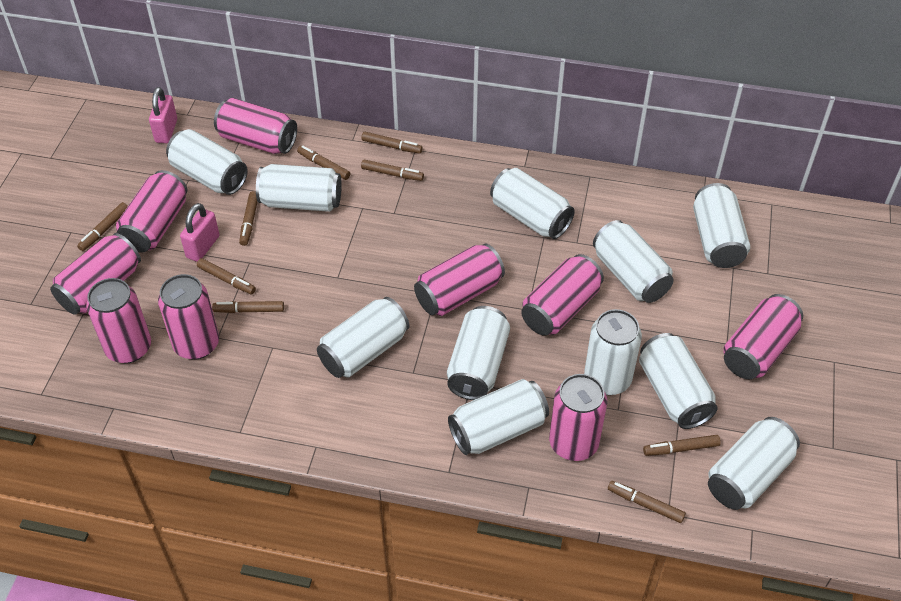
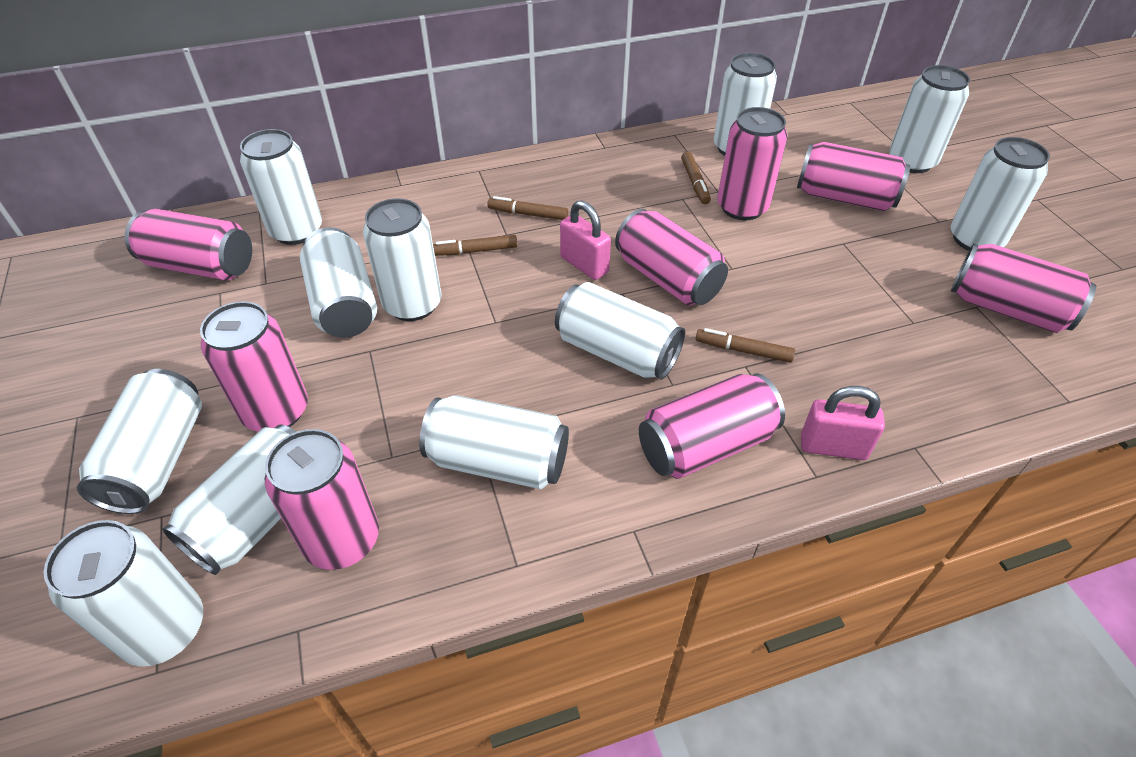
brown marker: [77,202,128,251] [197,258,256,294] [212,301,284,313] [239,191,257,246] [297,146,351,180] [361,132,423,154] [361,160,424,181] [608,481,686,523] [643,435,721,456] = 9 -> [433,235,517,256] [487,196,568,220] [681,151,711,204] [696,328,795,363] = 4
pink can: [50,233,141,315] [86,278,151,363] [116,170,187,253] [158,274,219,360] [214,98,297,154] [414,243,505,316] [521,254,604,336] [549,374,607,461] [723,294,803,379] = 9 -> [125,209,252,281] [200,301,308,431] [265,429,379,570] [615,209,728,305] [639,373,785,479] [717,107,787,220] [797,142,910,211] [951,244,1096,333] = 8

